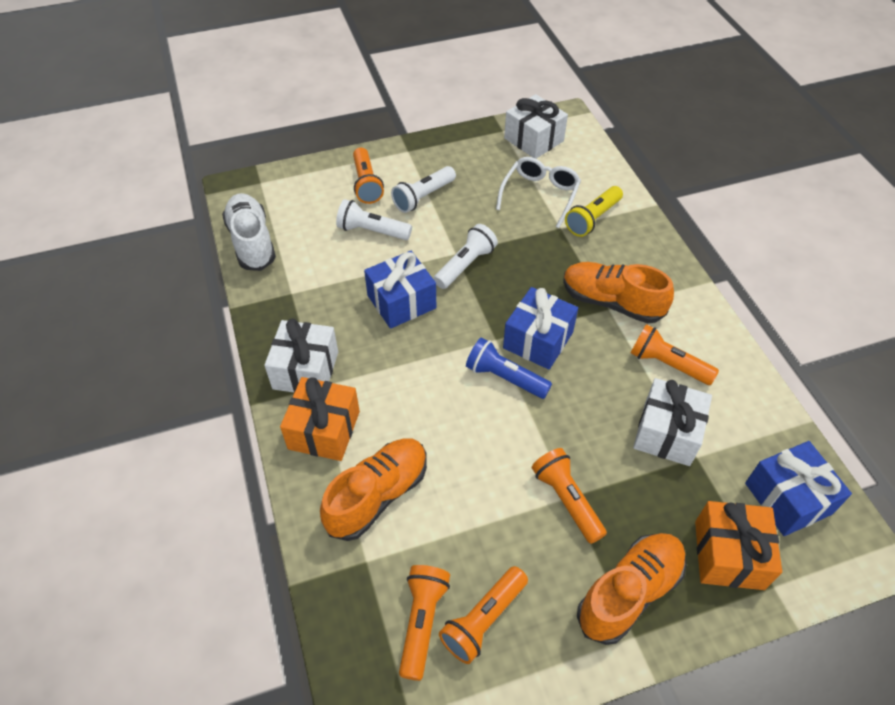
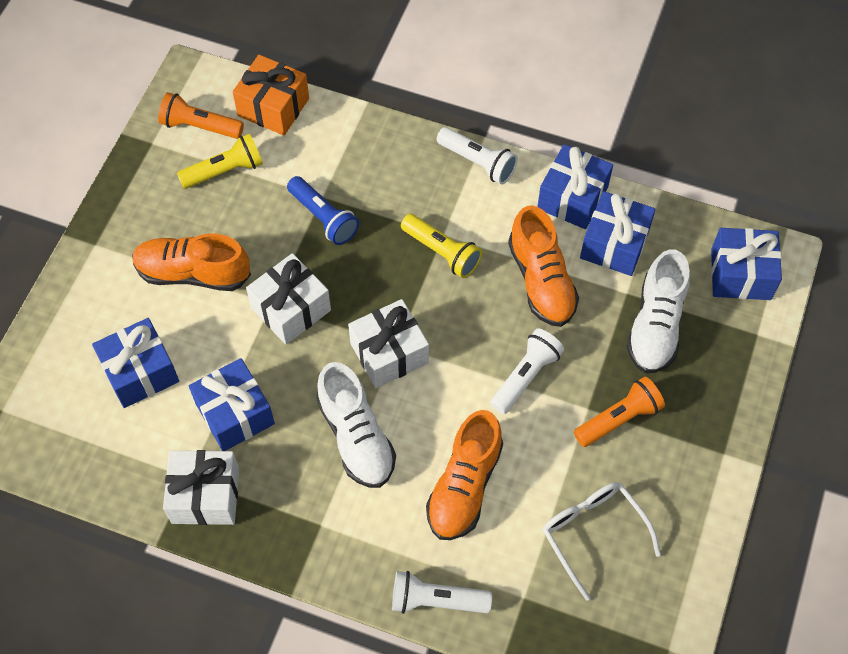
blue gift: [364,251,436,329] [503,287,578,370] [745,441,852,536] = 3 -> [92,318,179,408] [189,358,275,451] [537,144,613,229] [580,191,656,276] [711,228,782,300] = 5
orange flashlight: [353,148,384,204] [399,565,450,681] [439,566,528,664] [532,448,607,544] [631,324,719,385] = 5 -> [158,92,244,139] [574,377,665,447] = 2
orange gift: [280,377,360,461] [695,501,782,590] = 2 -> [233,55,309,136] = 1
white shoe: [222,193,276,271] = 1 -> [316,362,396,488] [627,249,690,373] = 2
yellow flashlight: [565,186,623,237] = 1 -> [177,133,263,189] [401,214,482,278] = 2

